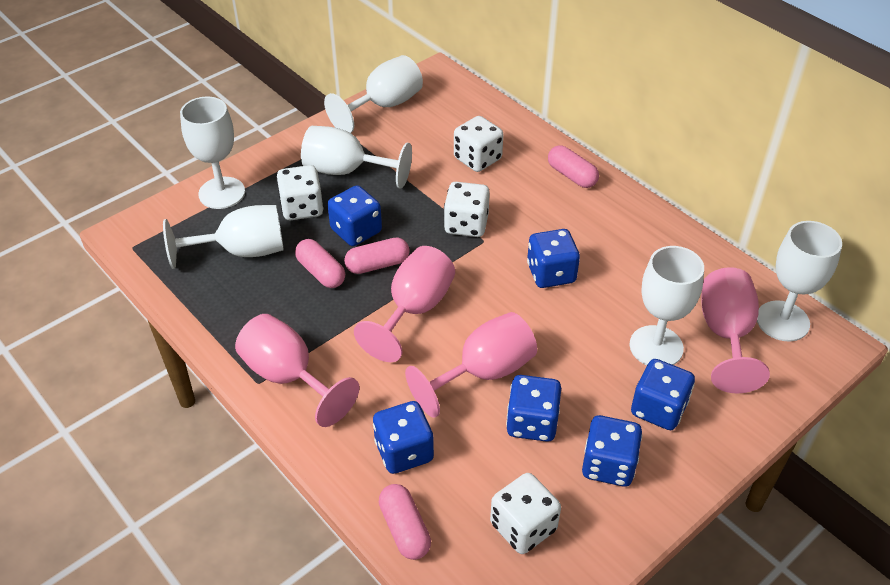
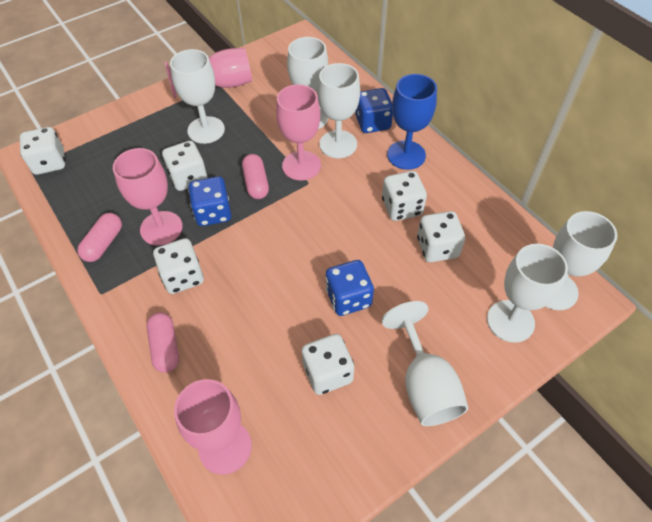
blue dice: [327,185,382,246] [373,401,434,474] [506,375,561,442] [527,229,580,288] [582,415,642,487] [631,359,695,430] = 6 -> [188,176,231,226] [326,260,374,316] [355,88,393,133] = 3
blue goblet: none = 0 -> [387,74,437,170] = 1
pink capsule: [295,239,345,288] [344,237,410,274] [379,484,431,560] [548,145,599,188] = 4 -> [77,213,122,262] [146,312,179,373] [242,154,269,199] = 3
white dice: [276,165,323,220] [444,182,490,237] [454,116,503,172] [490,473,561,554] = 4 -> [20,127,65,175] [153,238,204,294] [162,141,207,191] [301,334,354,395] [382,171,427,221] [417,211,465,262] = 6

